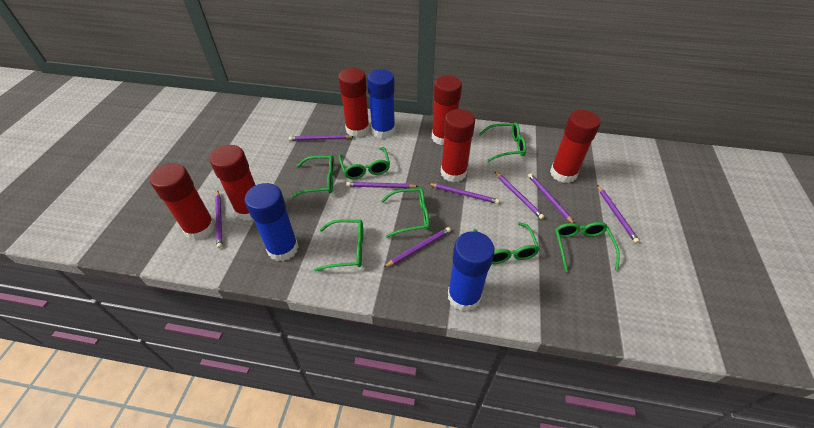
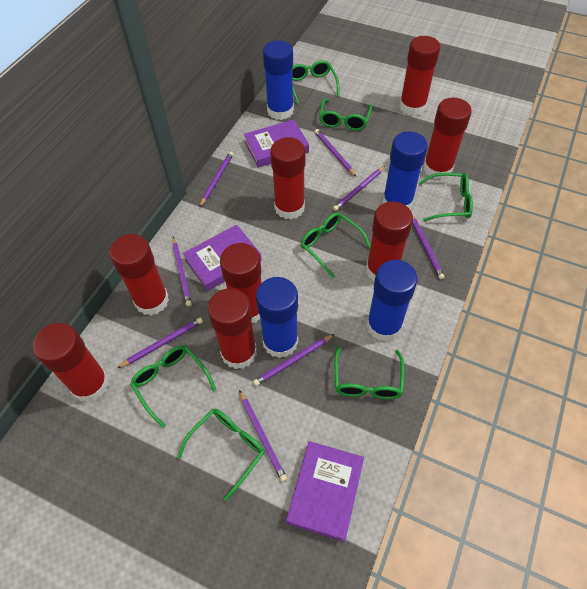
blue glue stick: [245,183,299,261] [367,69,395,139] [448,231,495,312] = 3 -> [256,277,298,358] [263,40,294,120] [367,260,418,342] [382,131,428,209] = 4
purple book: none = 0 -> [183,225,262,291] [244,119,309,168] [286,441,364,542] = 3
red glue stick: [150,163,215,241] [210,145,256,221] [338,68,370,138] [432,75,462,145] [441,109,475,182] [550,110,601,183] = 6 -> [33,323,109,402] [110,234,169,316] [208,288,257,369] [220,243,262,323] [270,137,306,219] [366,202,413,282] [399,36,440,116] [423,98,472,179] = 8

